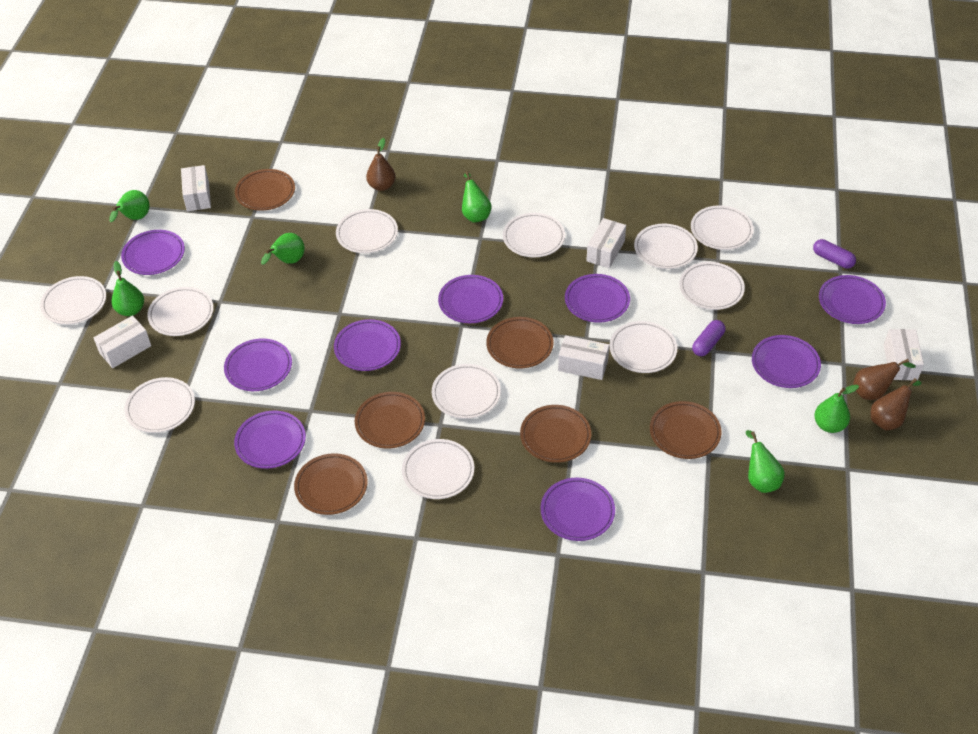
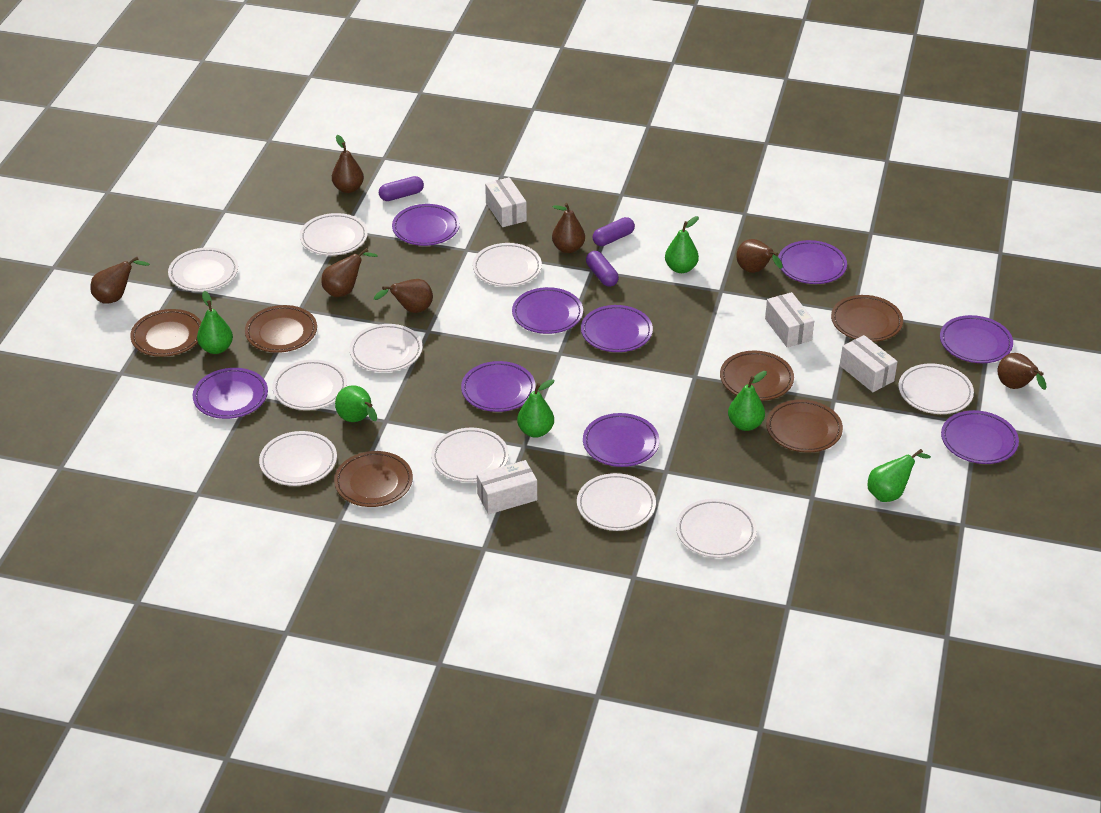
brown pear: [366,138,396,191] [853,359,916,400] [871,378,922,431] = 3 -> [91,257,150,304] [322,248,378,297] [332,135,364,193] [374,279,433,313] [552,203,585,253] [736,239,783,273] [998,353,1047,390] = 7
purple capsule: [692,320,725,356] [813,239,856,269] = 2 -> [379,176,424,201] [586,251,619,287] [593,217,635,246] = 3
white box: [93,315,151,368] [181,165,211,211] [558,335,609,380] [586,218,626,269] [884,329,924,380] = 5 -> [477,460,537,514] [485,177,527,227] [765,292,814,347] [840,335,897,392] = 4
white plate: [40,276,106,325] [125,377,195,433] [147,287,214,336] [336,209,398,253] [402,439,474,499] [432,364,501,419] [503,213,565,257] [610,321,677,373] [634,224,698,269] [679,262,745,310] [691,205,754,250] = 11 -> [168,247,238,292] [259,431,337,486] [272,360,347,410] [300,213,368,256] [350,324,423,372] [431,428,509,482] [473,243,542,287] [577,473,656,531] [676,499,757,558] [898,363,974,414] = 10

